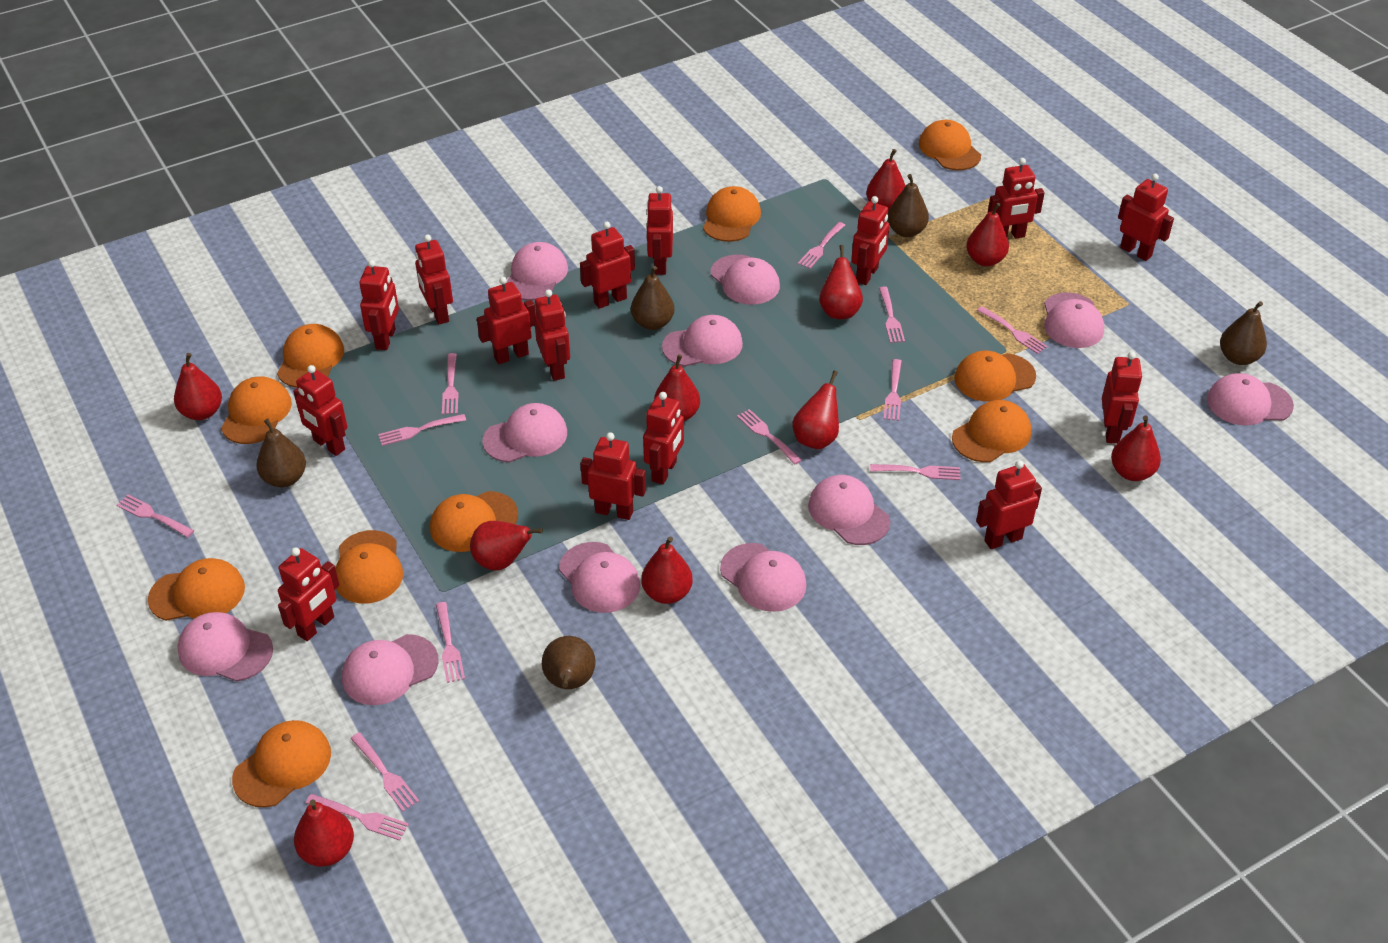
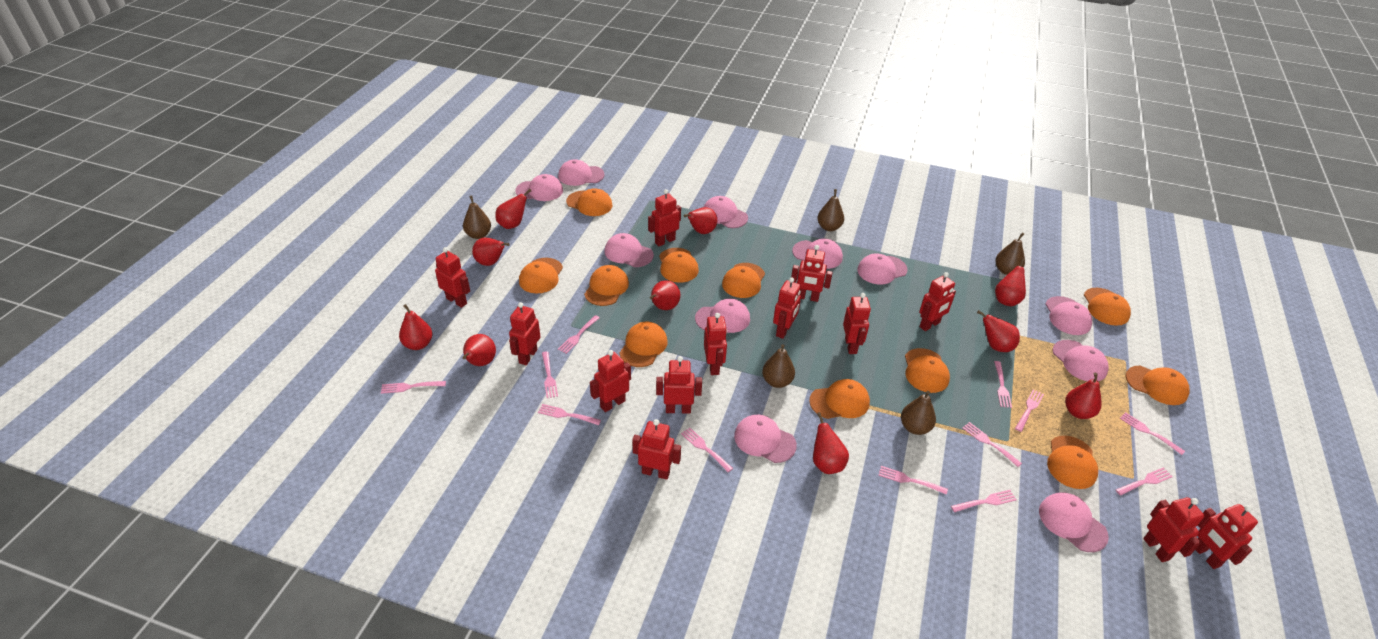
orange cap: [148,558,245,621] [221,376,292,444] [232,720,331,807] [277,324,344,388] [335,530,403,604] [430,491,518,552] [703,186,761,242] [919,120,981,170] [952,400,1032,462] [954,350,1036,402] = 10 -> [519,258,563,293] [566,188,613,216] [584,265,629,306] [619,322,667,367] [659,248,699,283] [722,263,765,298] [809,379,870,419] [905,348,950,393] [1047,436,1098,489] [1084,288,1131,326] [1126,366,1189,405] = 11
red robot: [278,547,339,641] [293,365,347,456] [359,260,399,350] [415,235,453,325] [477,277,536,364] [534,289,570,381] [580,222,635,309] [580,432,646,520] [643,392,684,485] [646,186,673,275] [851,196,889,285] [976,460,1042,549] [988,158,1045,239] [1102,352,1142,444] [1118,174,1174,261] = 15 -> [435,247,470,308] [509,302,541,365] [590,350,631,412] [632,419,681,480] [648,189,681,246] [656,356,702,414] [704,313,727,375] [773,277,801,339] [791,245,833,302] [843,293,871,354] [919,272,956,331] [1143,497,1204,562] [1195,504,1258,569] = 13

